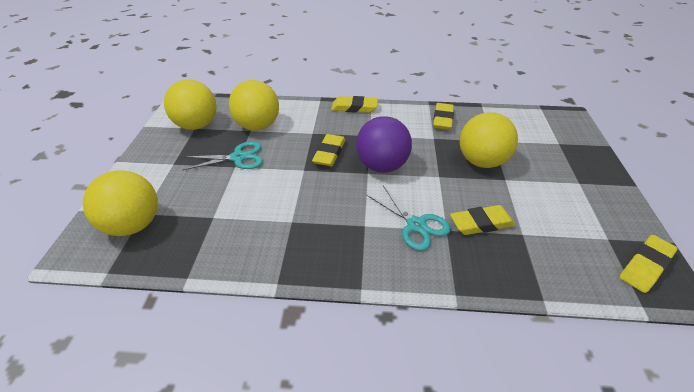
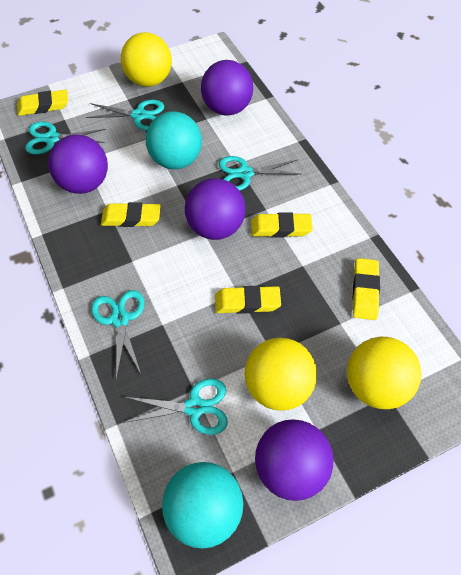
purple ball: [356,116,412,173] = 1 -> [48,135,108,194] [185,178,246,240] [201,60,253,115] [255,419,333,501] = 4
turquoise ball: none = 0 -> [146,111,202,169] [162,462,243,549] = 2
turquoise scissors: [183,141,263,170] [367,186,451,251] = 2 -> [25,122,106,155] [86,100,164,131] [91,290,145,380] [123,379,227,435] [219,156,300,191] = 5
yellow ball: [83,170,158,236] [164,79,217,130] [229,80,279,131] [460,112,518,168] = 4 -> [121,32,172,87] [244,338,317,411] [347,337,421,409] = 3

